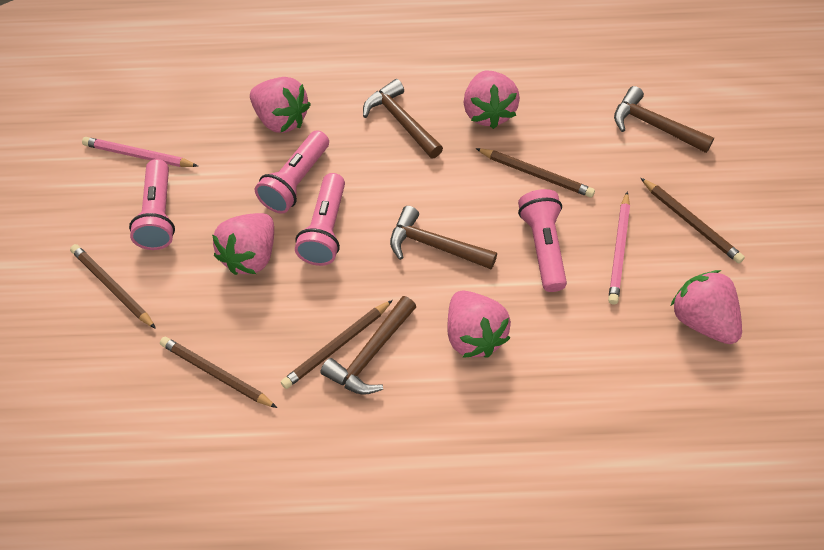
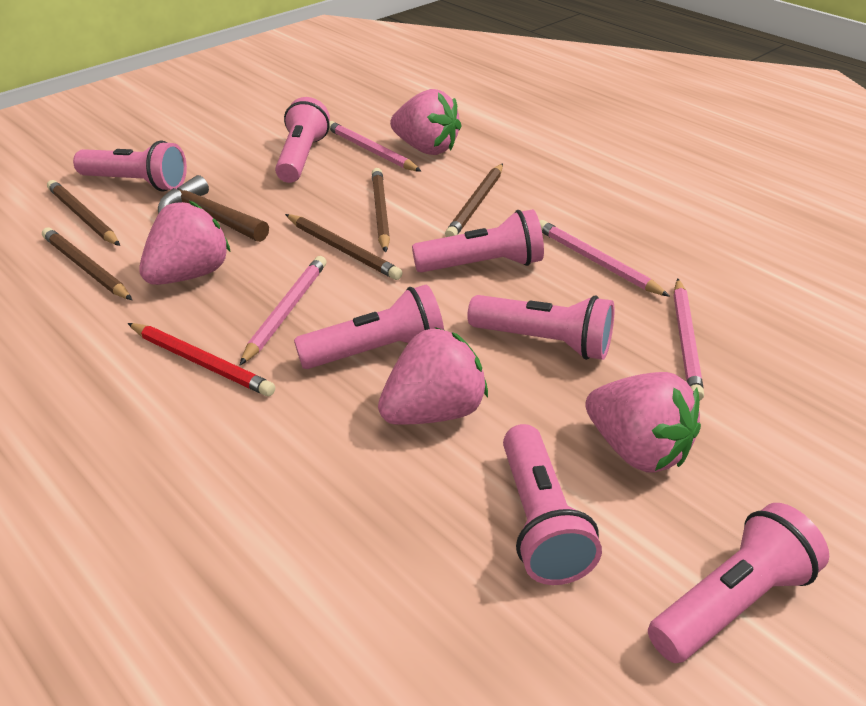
brown hammer: [320,296,416,395] [363,79,443,158] [390,206,497,269] [614,86,714,153] = 4 -> [158,175,269,242] = 1
pink flashlight: [129,159,175,250] [255,130,329,214] [295,173,345,266] [518,189,567,292] = 4 -> [73,140,187,192] [275,97,330,183] [294,285,444,369] [412,209,544,273] [467,295,614,360] [503,424,602,585] [648,503,829,663] = 7
pink pencil: [82,137,198,167] [608,191,630,304] = 2 -> [240,256,326,365] [329,121,421,172] [539,220,670,297] [674,279,704,400] = 4
pink strawberry: [212,213,274,275] [250,77,311,133] [447,291,511,358] [463,71,520,129] [671,270,742,344] = 5 -> [139,201,231,285] [378,327,488,425] [390,89,461,155] [585,372,701,473] = 4
red pencil: none = 0 -> [127,323,275,396] = 1

